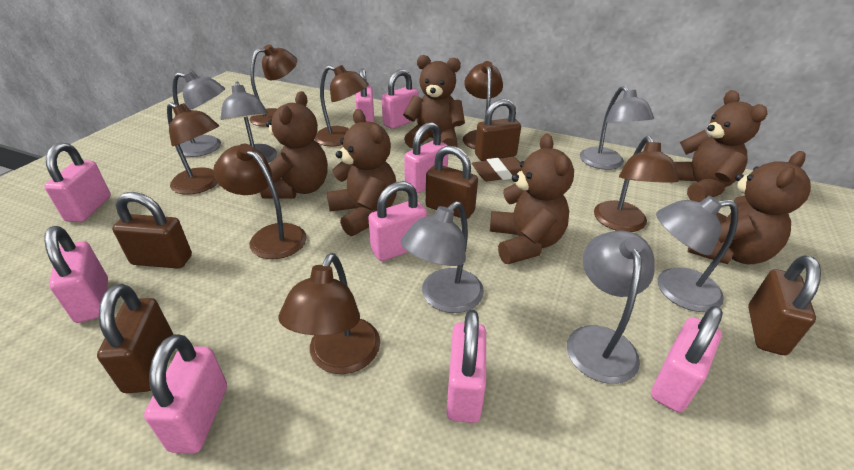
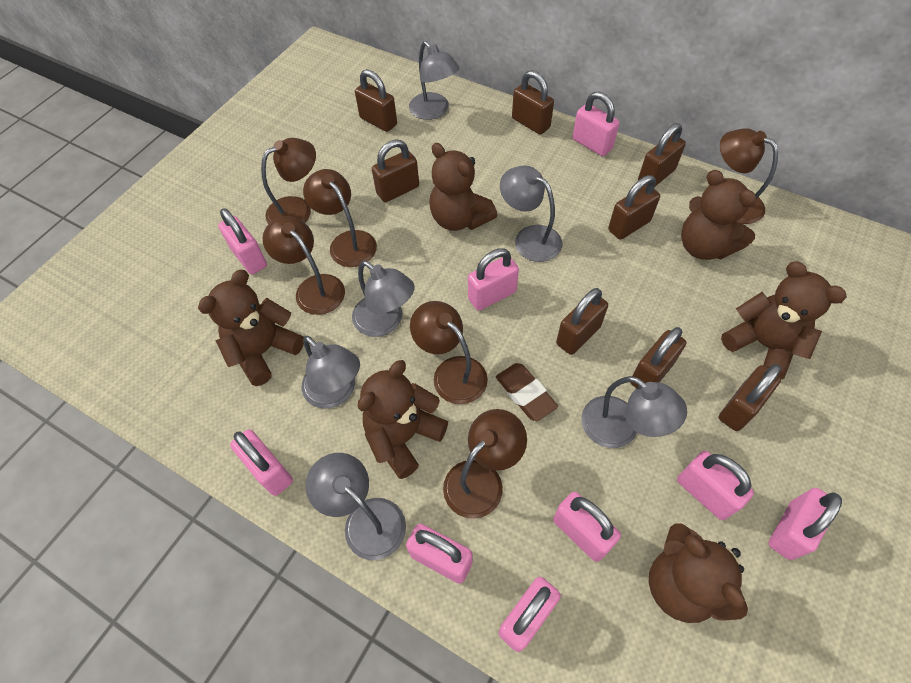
brown lamp: [167,102,219,195] [213,144,307,259] [250,44,297,127] [278,253,380,374] [315,65,369,146] [463,61,503,149] [594,136,679,232] = 7 -> [261,138,316,224] [263,216,345,315] [303,169,377,267] [410,301,488,404] [443,409,527,519] [720,128,778,224] = 6
brown padlock: [97,284,173,393] [112,192,192,269] [426,146,478,219] [475,99,521,161] [748,255,821,355] = 5 -> [355,69,397,132] [372,140,419,202] [512,70,554,135] [556,288,608,355] [608,175,660,240] [630,327,686,388] [638,123,686,186] [719,364,781,431] = 8

